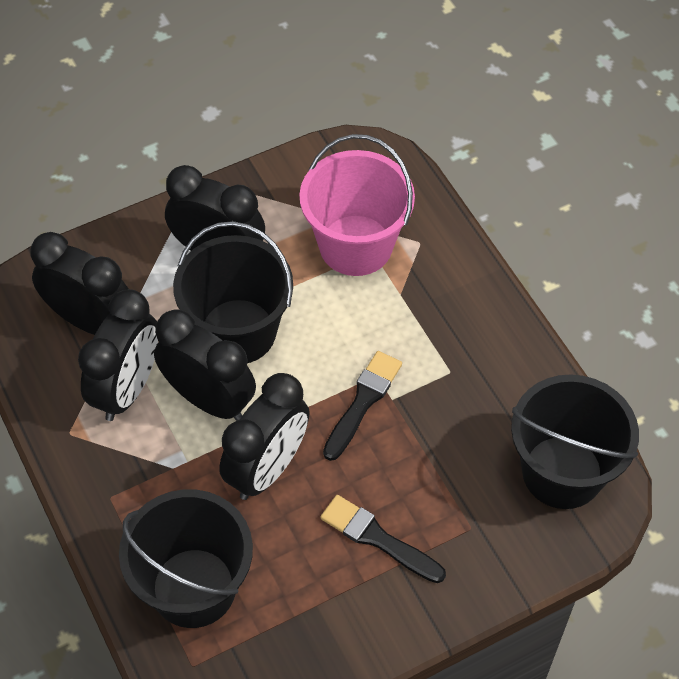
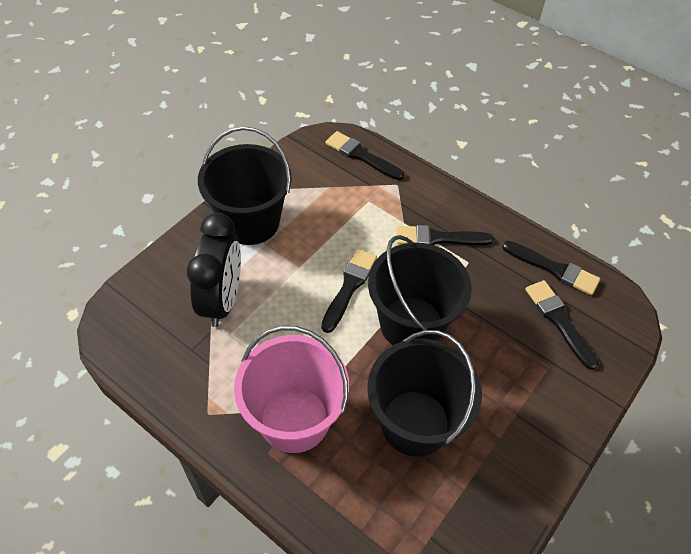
black brush: [320,495,446,583] [323,351,402,461] = 2 -> [321,249,377,333] [325,131,404,180] [396,225,494,245] [502,240,600,295] [525,280,599,370] = 5
black clock: [30,232,128,335] [78,289,158,421] [154,309,256,421] [165,165,265,251] [219,373,310,500] = 5 -> [187,213,241,327] = 1

